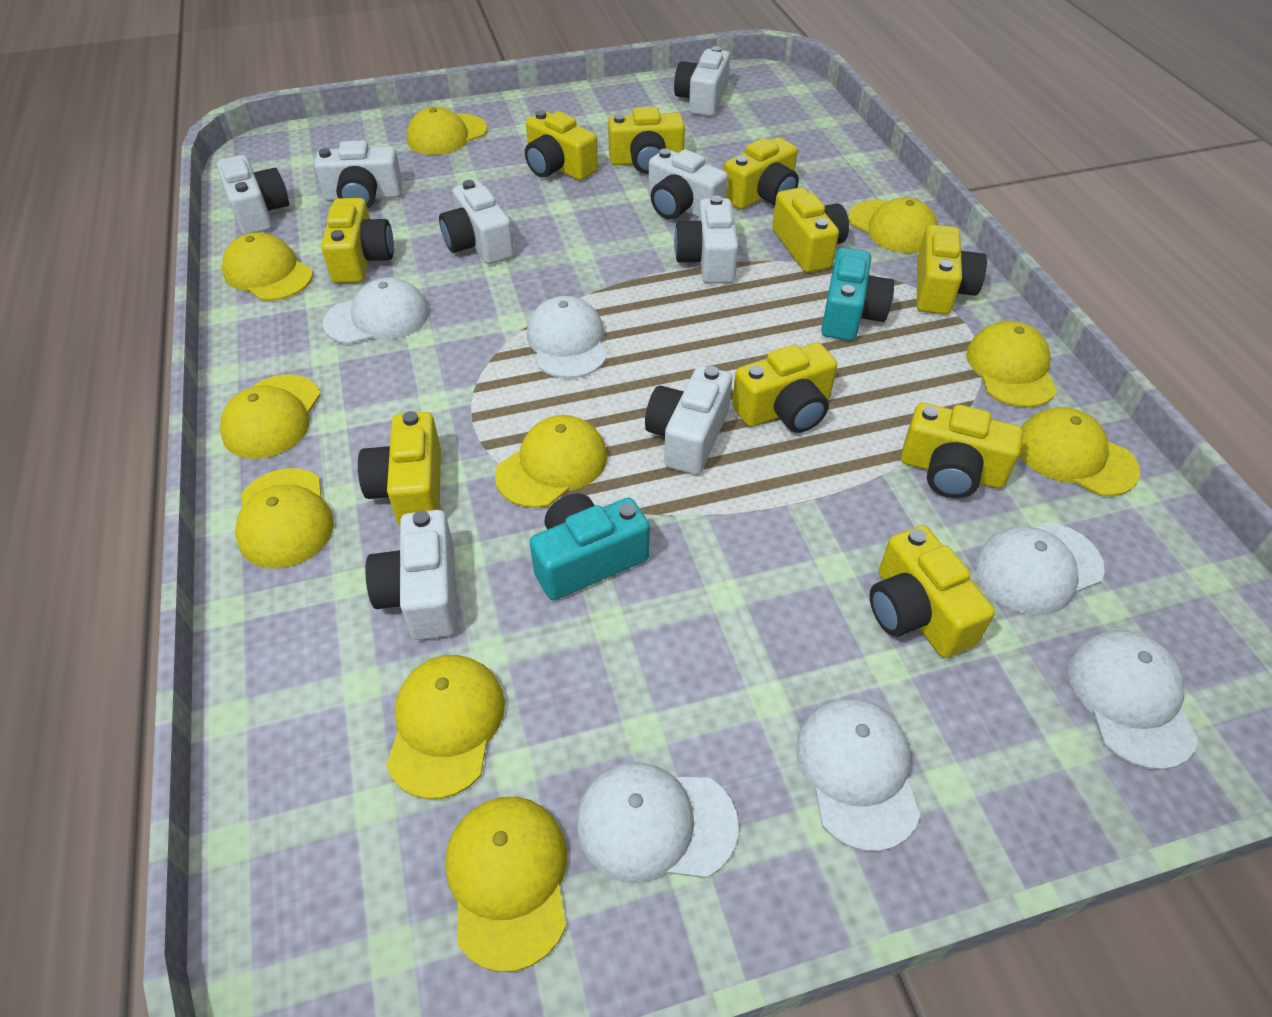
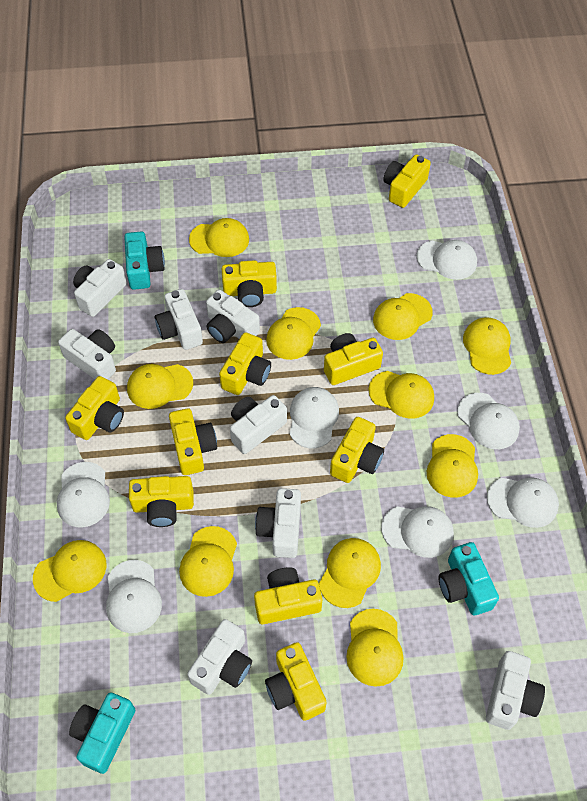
turquoise camera: [530,493,650,600] [821,247,894,341] = 2 -> [69,692,135,774] [124,231,165,290] [439,542,499,616] = 3
white cap: [323,278,429,344] [527,296,606,379] [577,762,739,883] [796,698,920,852] [975,522,1105,615] [1068,630,1198,770] = 6 -> [57,462,110,527] [106,560,162,633] [289,387,339,448] [381,506,454,558] [417,240,477,280] [457,393,520,449] [487,478,559,528] = 7
yellow cap: [220,374,321,459] [222,233,313,301] [235,468,334,568] [386,655,505,799] [407,107,488,155] [445,797,567,972] [495,415,607,508] [848,197,938,253] [966,321,1057,408] [1020,407,1140,496] = 10 -> [33,540,106,602] [127,364,193,409] [179,526,237,597] [189,218,249,257] [266,307,321,360] [319,538,381,608] [346,609,404,687] [368,371,434,419] [373,293,433,340] [427,434,478,498] [463,317,511,375] = 11

